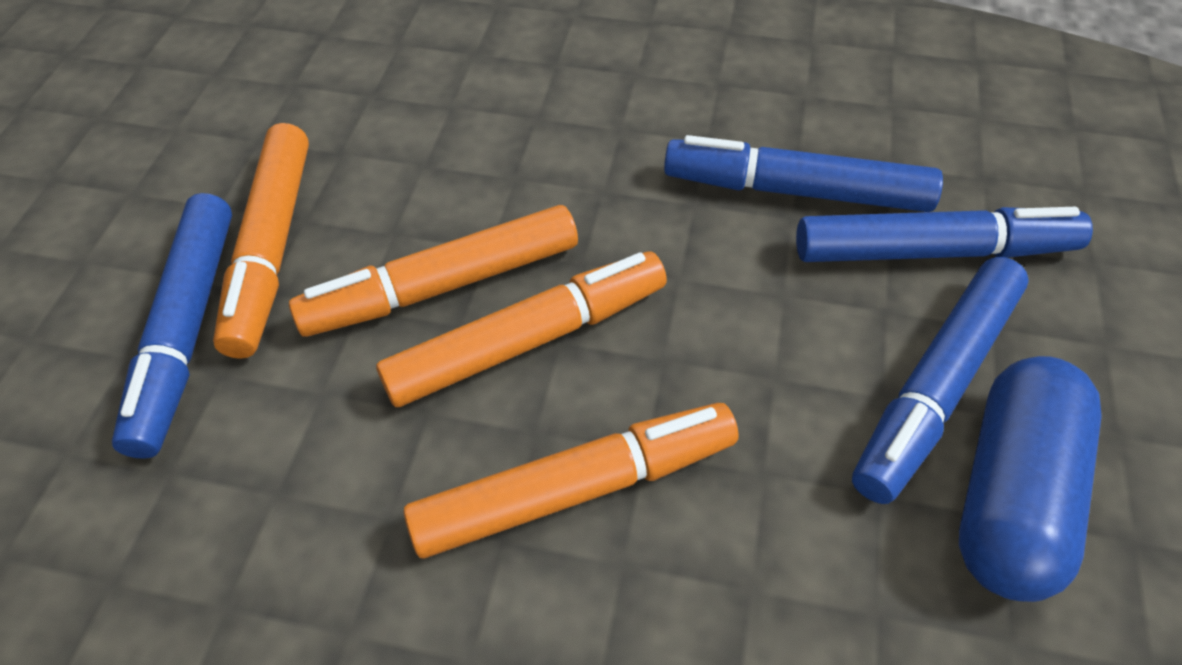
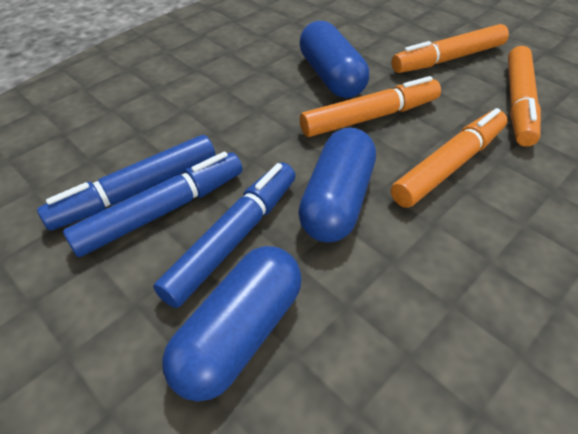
blue capsule: [959,356,1102,602] = 1 -> [162,246,302,402] [298,128,376,242] [299,21,369,98] = 3
blue marker: [112,193,232,459] [664,135,943,212] [796,207,1093,262] [852,257,1029,504] = 4 -> [37,135,215,231] [63,152,243,257] [153,162,296,308] = 3

